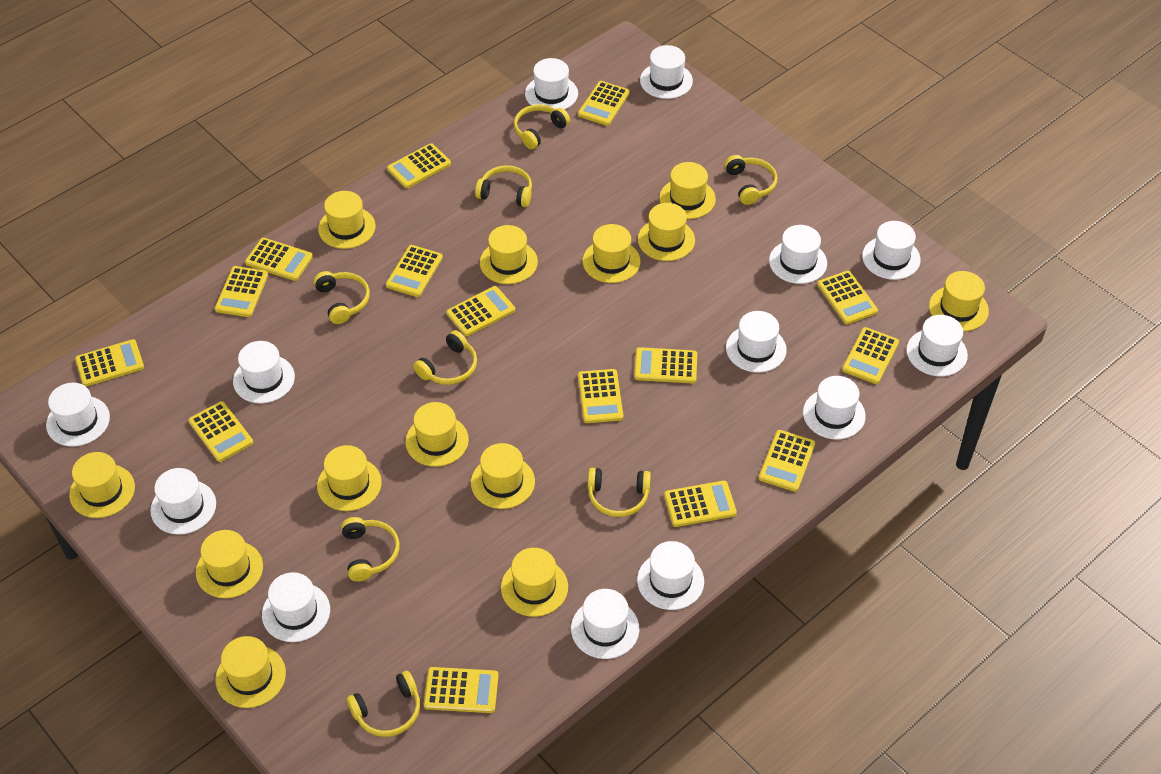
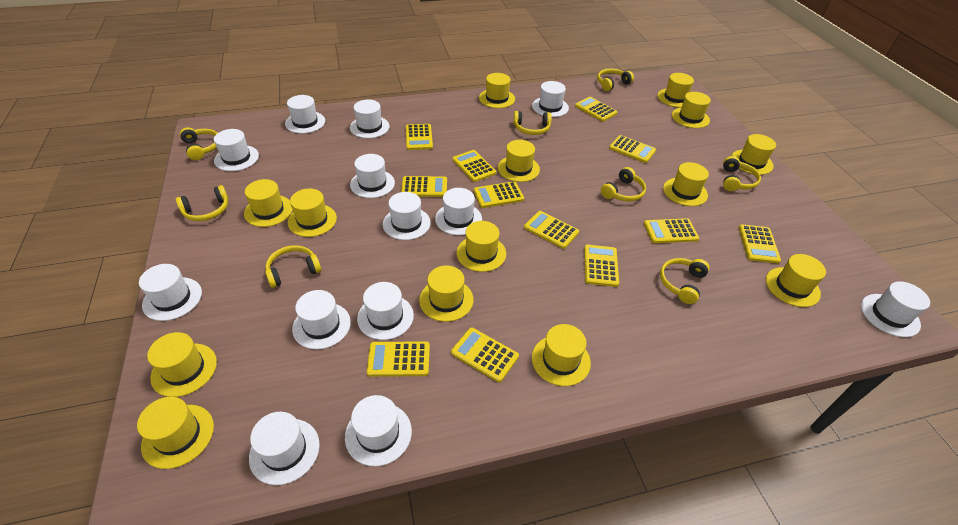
yellow calculator: [75,339,144,387] [188,401,253,462] [215,266,268,317] [245,238,313,281] [386,245,443,297] [387,143,451,188] [424,667,499,713] [446,286,515,336] [578,81,630,126] [578,369,623,423] [634,347,697,383] [664,481,737,527] [759,430,815,492] [817,271,878,324] [842,327,899,384] = 15 -> [367,342,430,377] [401,176,447,197] [406,124,433,150] [451,327,519,382] [452,150,496,182] [474,181,524,208] [524,211,579,249] [575,97,618,122] [584,245,619,287] [609,135,656,163] [644,218,699,243] [739,224,781,264] = 12
yellow hat: [69,452,135,518] [196,530,263,598] [216,636,286,708] [317,445,382,511] [318,191,376,249] [405,402,469,467] [471,443,535,509] [480,225,538,284] [501,548,568,617] [583,224,641,283] [638,203,695,261] [659,162,716,219] [929,271,989,331] = 13 -> [137,397,214,469] [147,332,217,397] [244,179,293,227] [288,189,337,237] [419,266,473,322] [457,221,506,272] [479,73,515,108] [498,140,540,182] [532,324,591,386] [657,73,694,108] [663,162,709,206] [672,92,711,128] [731,134,776,175] [766,254,826,307] = 14

